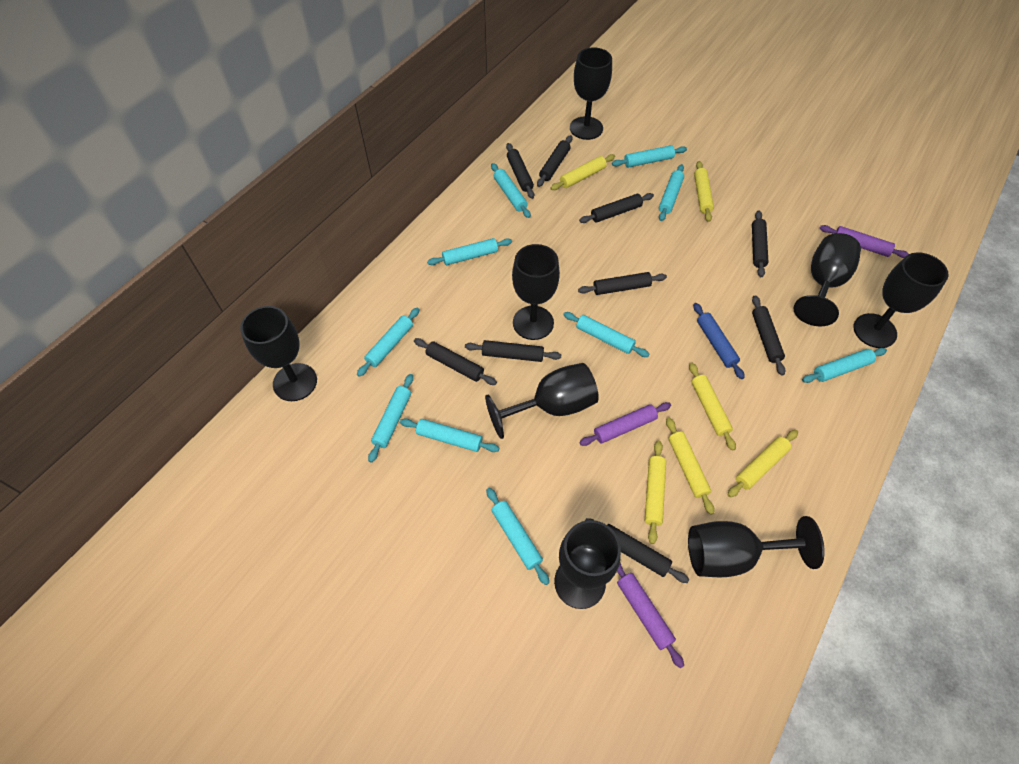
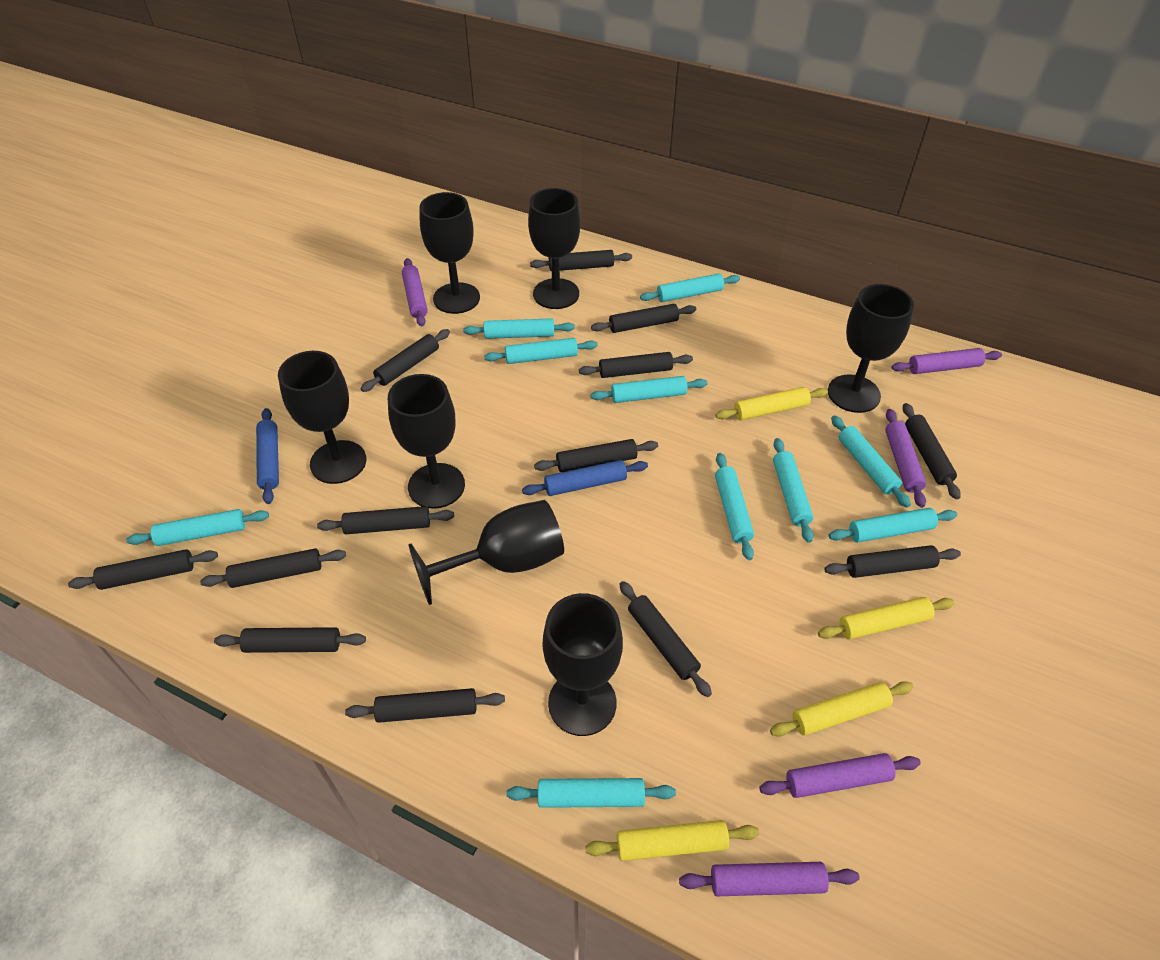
black goblet: [240,306,317,401] [485,363,599,439] [512,244,560,340] [554,520,621,609] [570,47,612,140] [688,516,825,577] [793,233,861,326] [854,252,949,348] = 8 -> [278,351,366,484] [388,374,465,509] [408,500,564,605] [419,192,480,314] [528,188,580,309] [543,593,623,736] [828,284,914,413] = 7
black rolling pin: [414,338,497,385] [465,340,561,362] [506,143,534,199] [537,135,572,187] [578,272,667,295] [579,193,654,223] [585,518,689,583] [752,211,768,277] [752,295,786,375] = 9 -> [68,549,218,590] [200,548,346,588] [214,627,366,653] [317,506,454,534] [345,688,505,723] [361,329,450,392] [530,250,632,271] [534,439,658,472] [579,352,693,378] [591,304,696,333] [619,581,712,697] [824,545,961,578] [903,403,961,500] = 13
blue rolling pin: [693,303,745,379] = 1 -> [256,408,279,504] [522,460,648,496] = 2
purple rolling pin: [579,402,671,446] [617,563,684,668] [819,225,909,258] = 3 -> [402,258,428,327] [679,862,859,896] [759,753,921,798] [885,409,926,508] [891,348,1002,374] = 5
yellow rolling pin: [551,154,615,190] [645,441,666,544] [666,418,714,515] [689,363,736,451] [694,161,714,222] [728,430,798,497] = 6 -> [585,820,759,861] [716,387,828,420] [770,681,913,736] [818,597,954,640] = 4

